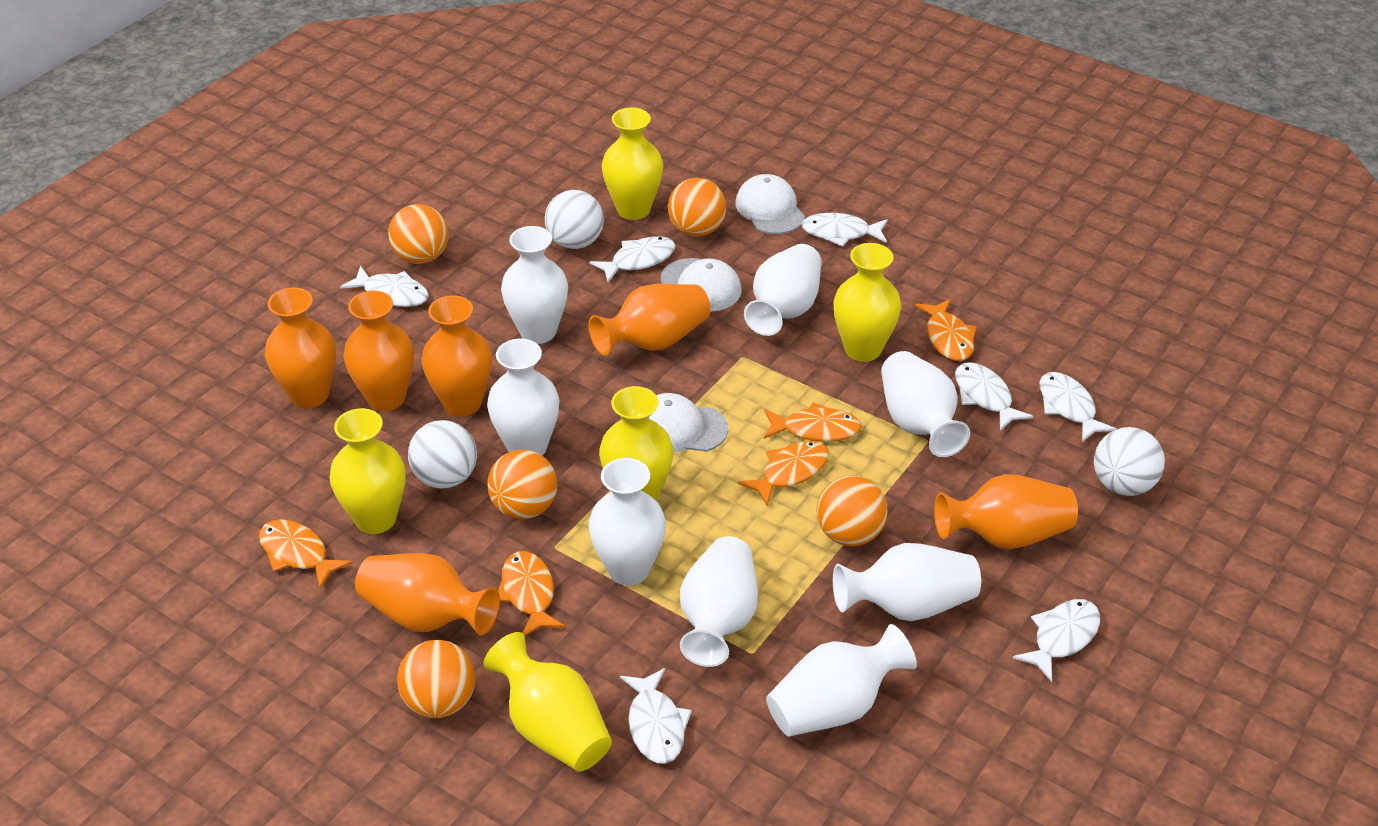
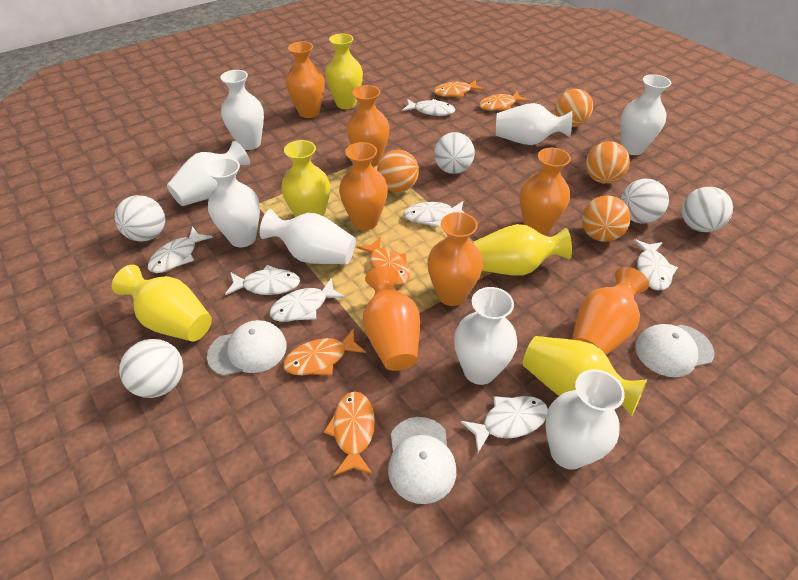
orange ball: [388,204,449,264] [397,640,475,718] [487,449,557,519] [668,178,726,237] [816,475,888,546] = 5 -> [377,150,419,193] [555,89,593,127] [582,195,631,242] [586,141,630,184] = 4
orange vase: [265,287,336,408] [343,291,414,411] [355,553,500,635] [421,295,492,417] [588,284,710,355] [934,474,1078,549] = 6 -> [286,41,325,118] [339,142,388,230] [347,85,390,167] [362,266,420,371] [427,212,483,306] [520,148,571,235] [572,267,649,355] = 7
white ball: [408,420,477,489] [545,190,604,249] [1094,427,1165,496] = 3 -> [115,195,165,241] [119,339,183,398] [434,132,475,174] [621,179,669,223] [682,187,733,232] = 5

